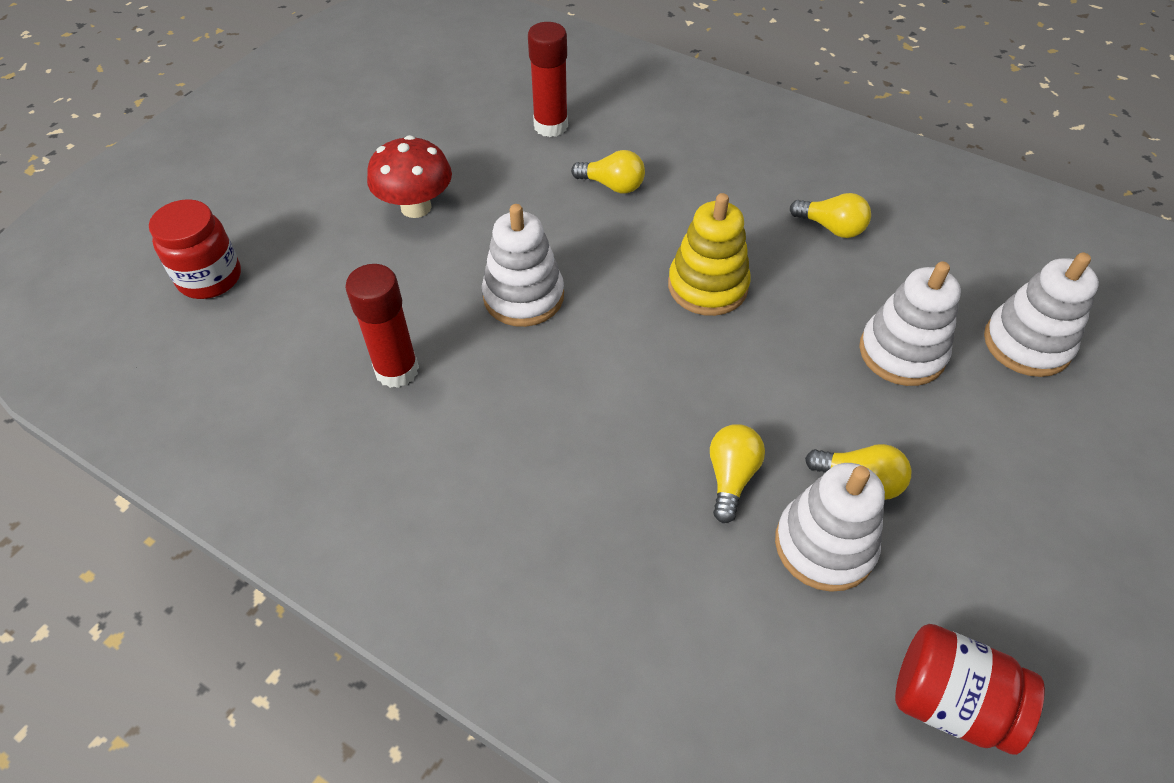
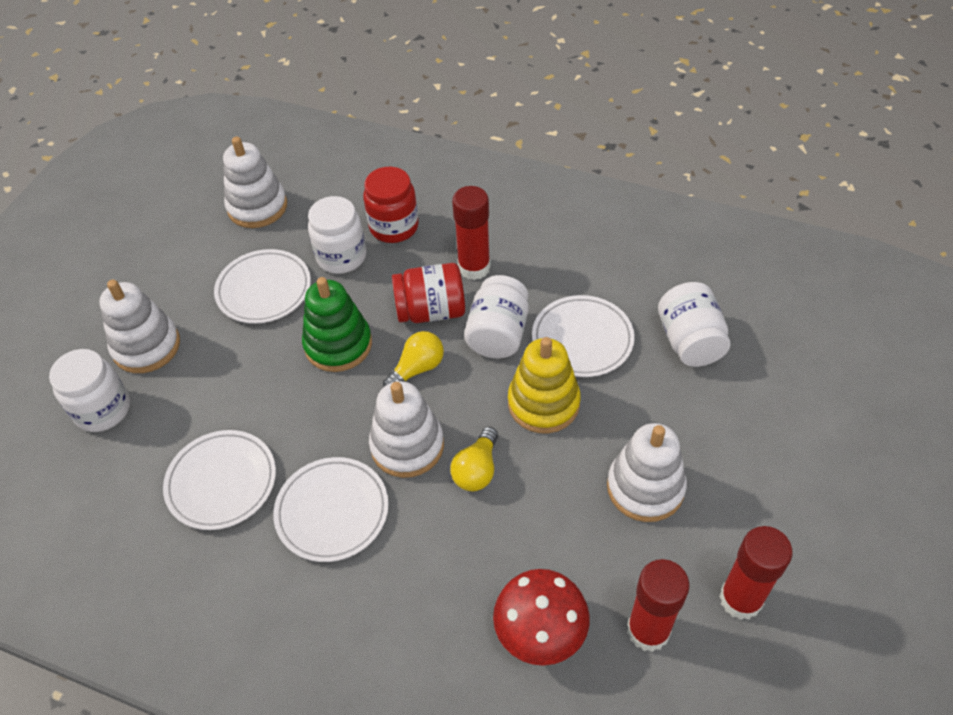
green stacking toy: none = 0 -> [302,277,372,372] = 1
red glue stick: [345,264,419,388] [528,22,568,137] = 2 -> [452,186,491,280] [627,559,690,652] [719,526,793,620] = 3
white jar: none = 0 -> [49,349,130,432] [308,196,366,274] [464,275,528,359] [658,282,731,367] = 4
white plate: none = 0 -> [163,430,276,530] [214,249,311,324] [273,457,389,562] [532,295,635,377] = 4
yellow light bulb: [571,150,645,193] [710,424,765,523] [790,193,871,238] [805,444,911,500] = 4 -> [383,331,444,387] [450,427,498,491] = 2

